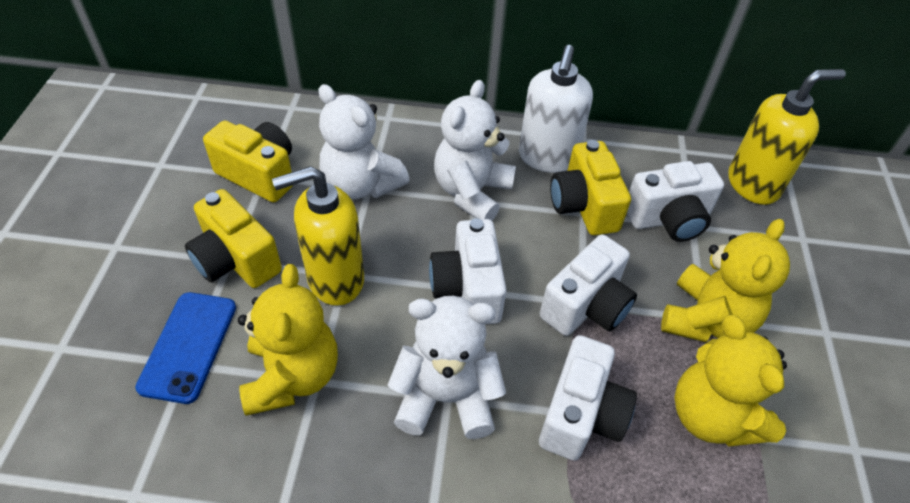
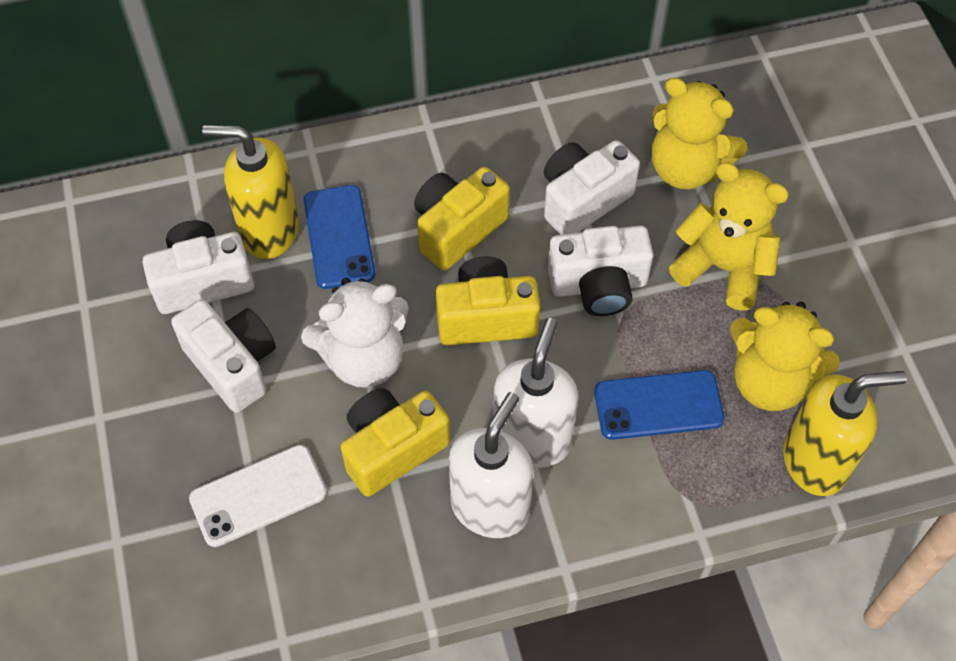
blue phone: [135,292,236,404] = 1 -> [304,185,376,289] [594,370,725,440] = 2
white phone: none = 0 -> [189,445,327,547] = 1
white soap dispenser: [519,45,593,173] = 1 -> [449,392,534,538] [493,318,579,468] = 2
white teddy bear: [318,84,410,199] [388,296,506,439] [434,80,516,221] = 3 -> [301,278,409,388] = 1

